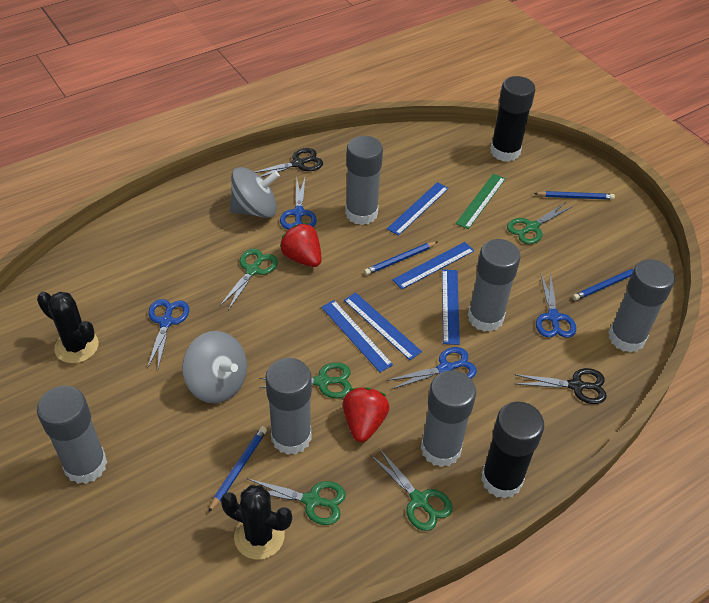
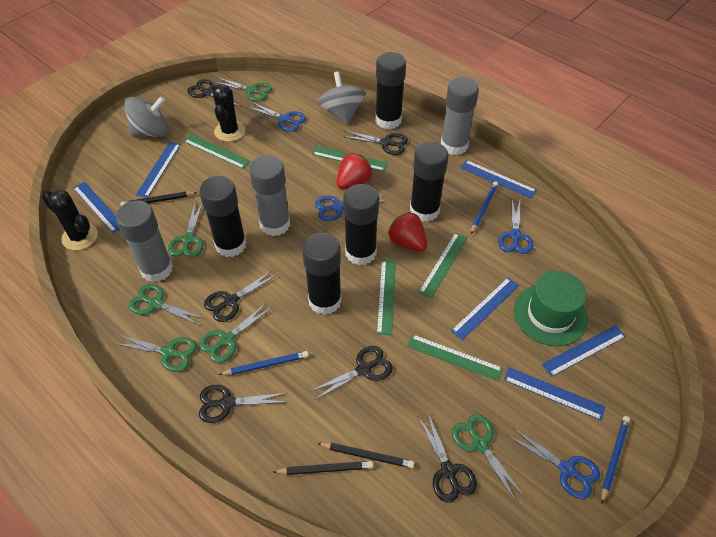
black glue stick: [481,402,544,499] [490,76,535,162] = 2 -> [199,176,247,257] [302,233,342,315] [343,184,379,265] [375,52,406,129] [410,142,449,222] = 5
black pencil: none = 0 -> [121,192,197,206] [273,461,373,475] [317,443,414,468] = 3
black scissors: [255,148,323,177] [514,368,607,404] = 2 -> [187,79,241,110] [199,385,287,423] [204,270,277,322] [311,346,393,400] [342,131,408,155] [418,414,477,503] = 6
blue pencil: [208,426,267,513] [364,242,437,275] [534,191,615,200] [573,269,634,301] = 4 -> [219,351,309,375] [471,182,498,234] [601,416,630,504] = 3
blue ruler: [321,300,393,373] [344,292,422,360] [387,182,449,236] [392,242,474,289] [442,269,460,345] = 5 -> [73,182,120,233] [136,142,181,198] [451,277,519,340] [460,160,537,199] [504,367,605,421] [542,325,626,377] = 6
green hat: none = 0 -> [514,271,588,346] = 1
green ruler: [456,173,506,229] = 1 -> [183,134,250,169] [312,146,388,172] [377,260,396,335] [407,334,503,381] [419,232,468,298] = 5
green scissors: [219,249,278,310] [243,479,346,525] [259,362,352,398] [370,449,453,531] [507,202,573,244] = 5 -> [113,335,197,372] [128,284,205,325] [168,203,203,258] [199,302,273,363] [213,77,272,102] [452,414,524,502] = 6
grey glue stick: [37,386,107,484] [265,358,312,455] [345,136,383,225] [421,370,476,467] [468,239,521,332] [608,259,675,353] = 6 -> [116,200,173,282] [249,155,290,236] [441,77,479,155] = 3

